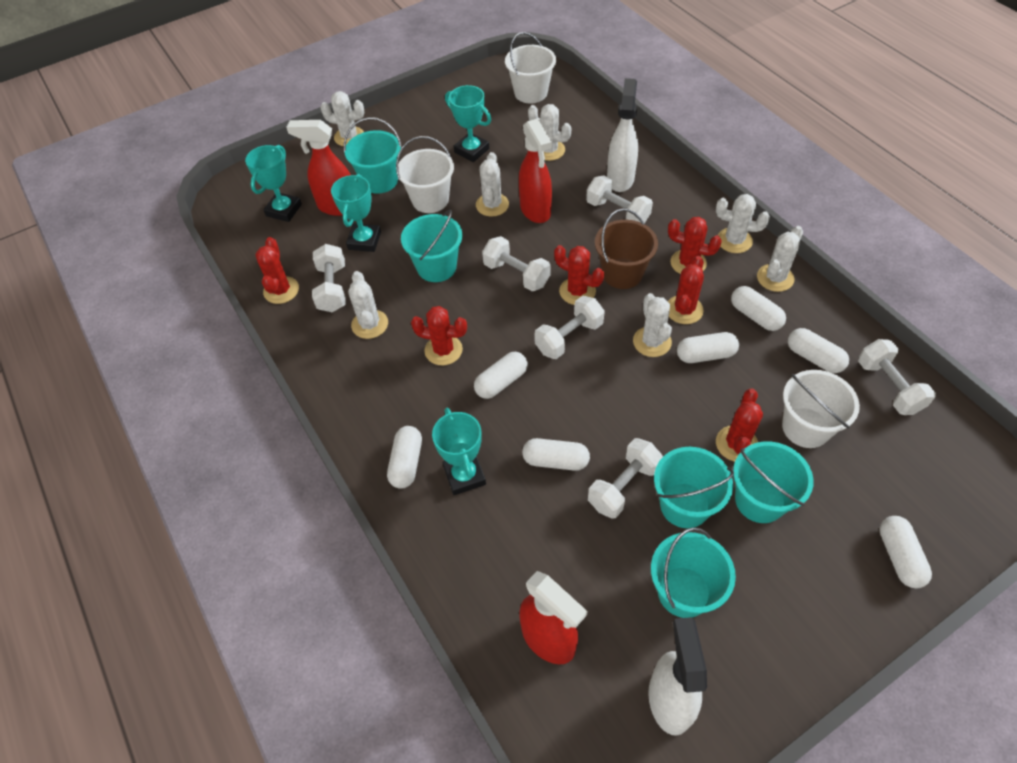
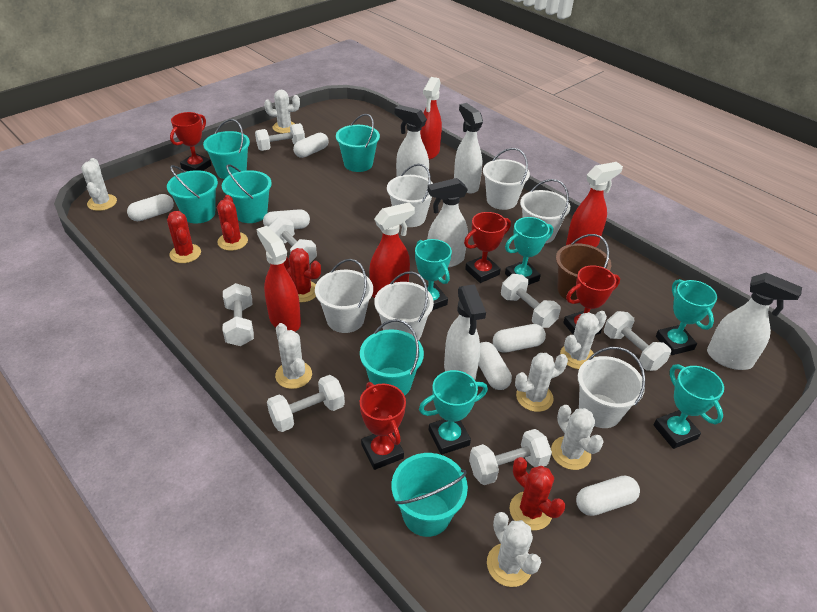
red cactus: [255,237,299,304] [411,306,467,365] [554,245,604,305] [668,217,722,274] [668,256,704,324] [716,389,763,462] = 6 -> [167,211,201,263] [217,195,248,251] [284,248,321,302] [509,457,565,530] = 4
red spray bottle: [286,120,351,216] [519,118,552,223] [519,571,588,664] = 3 -> [257,226,301,332] [369,202,415,298] [420,77,442,160] [566,162,623,247] = 4
red trophy: none = 0 -> [170,112,211,171] [360,382,406,470] [464,212,511,283] [563,265,620,335] = 4
turquoise bucket: [344,117,402,194] [401,210,463,282] [651,528,736,618] [654,447,734,528] [733,441,814,523] = 5 -> [167,165,218,223] [203,119,250,179] [222,164,272,223] [336,114,380,172] [360,319,424,396] [392,453,468,537] = 6
turquoise trophy: [245,145,302,222] [331,174,381,252] [432,408,486,495] [445,85,491,162] = 4 -> [415,239,452,310] [419,370,488,455] [505,217,553,285] [654,364,724,449] [656,279,717,355] = 5
white bucket: [396,136,454,213] [505,32,556,103] [782,370,860,448] = 3 -> [315,259,373,333] [374,271,434,340] [387,164,433,227] [483,148,530,210] [520,179,570,244] [578,347,645,428] = 6
white capsule: [387,426,422,488] [474,352,528,399] [522,438,590,471] [677,332,739,363] [731,286,786,331] [788,328,849,373] [879,516,932,588] = 7 -> [127,194,174,221] [263,209,310,229] [293,133,329,158] [479,342,512,390] [493,324,546,353] [576,475,640,516] = 6
white dumbbell: [312,244,346,312] [482,236,550,291] [534,296,605,359] [586,176,653,224] [588,438,663,519] [858,339,936,415] = 6 -> [223,283,254,346] [255,123,305,151] [267,375,345,432] [269,218,317,264] [469,429,552,485] [501,274,561,328] [604,311,671,371] = 7
white spray bottle: [607,78,638,192] [648,617,707,736] = 2 -> [395,105,429,179] [427,178,468,268] [444,284,486,380] [454,103,483,193] [707,273,802,370] = 5

